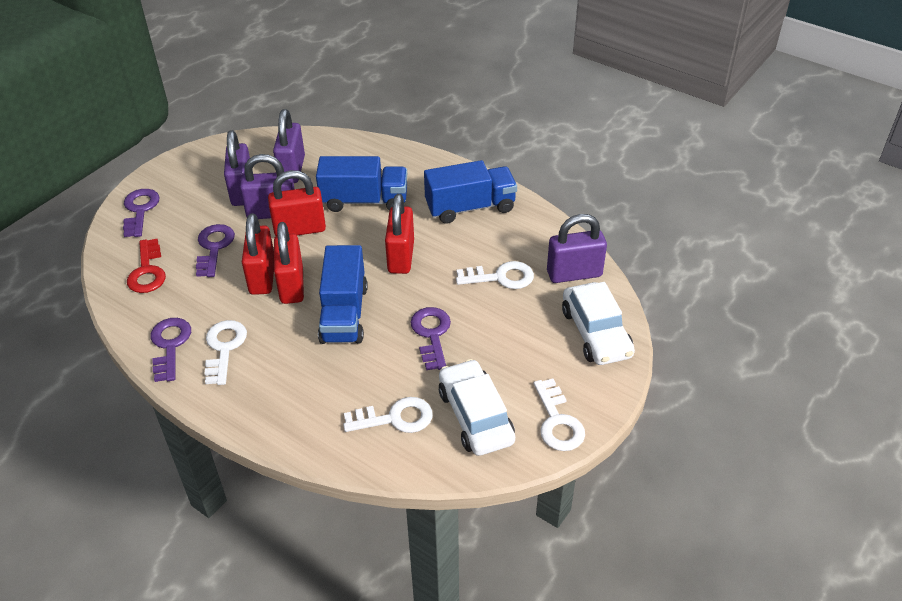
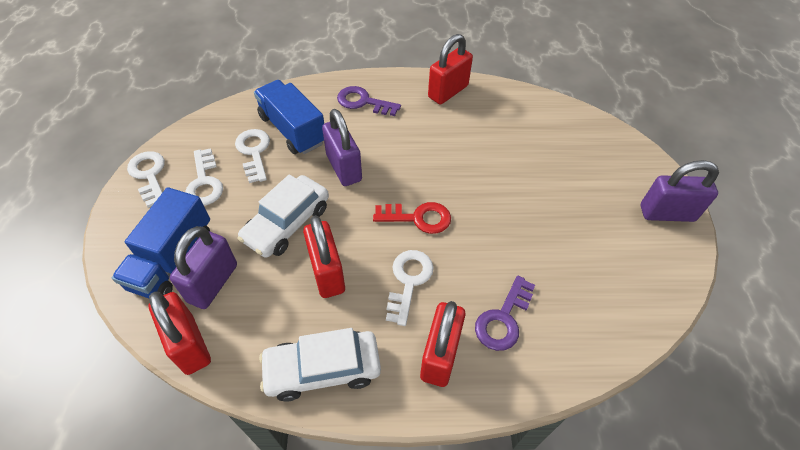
blue truck: [316,156,407,212] [318,245,368,344] [424,160,517,224] = 3 -> [112,187,210,298] [254,80,324,154] = 2
purple key: [123,189,160,237] [150,318,191,382] [196,224,235,277] [410,307,451,370] = 4 -> [337,86,401,116] [475,275,535,351] = 2
purple padlock: [224,130,250,206] [240,154,295,219] [273,109,305,183] [547,214,607,283] = 4 -> [170,226,237,309] [322,109,362,186] [641,160,719,222] = 3

